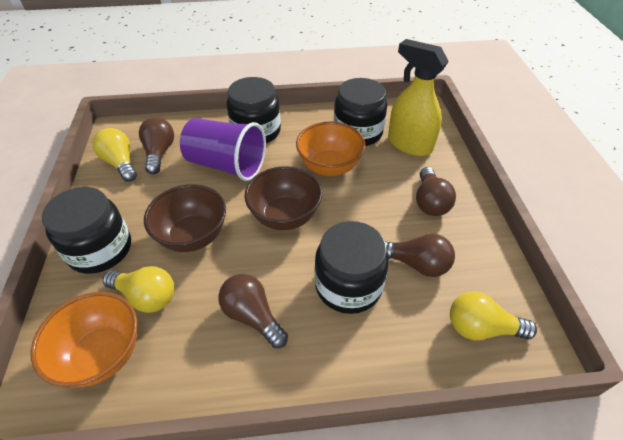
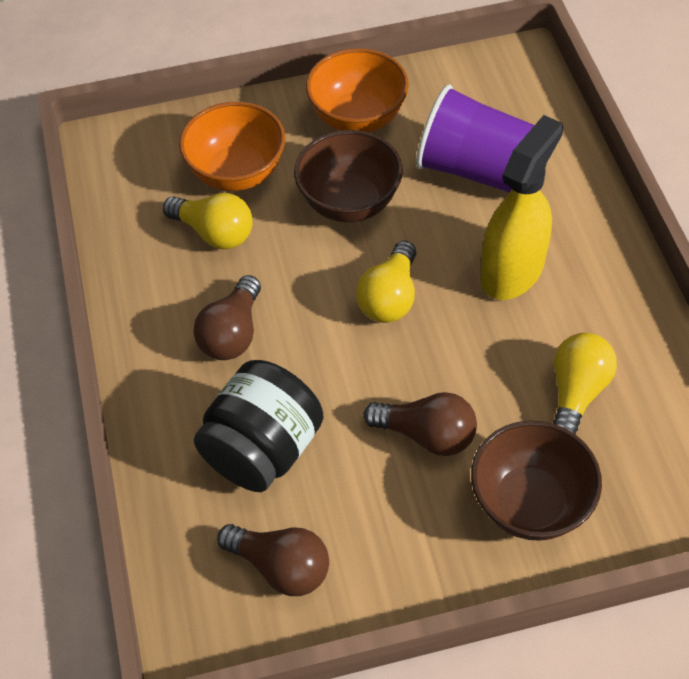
black jar: [42,187,131,274] [227,77,281,143] [315,221,389,314] [334,78,387,146] = 4 -> [194,360,324,492] = 1
brown light bulb: [139,117,174,174] [218,274,288,348] [385,234,455,277] [416,167,456,216] = 4 -> [193,275,261,360] [217,524,329,596] [363,392,477,456] = 3

